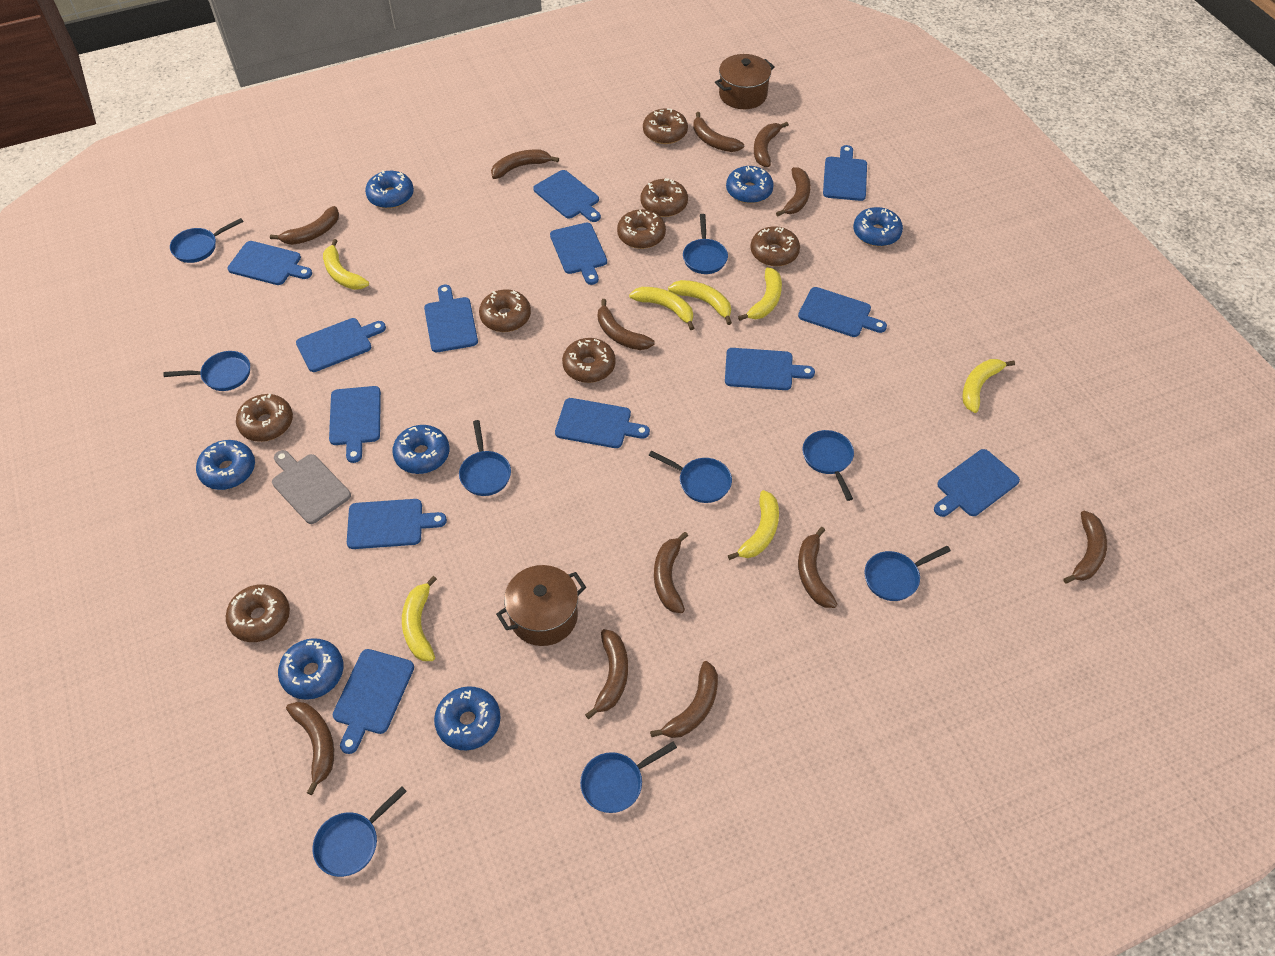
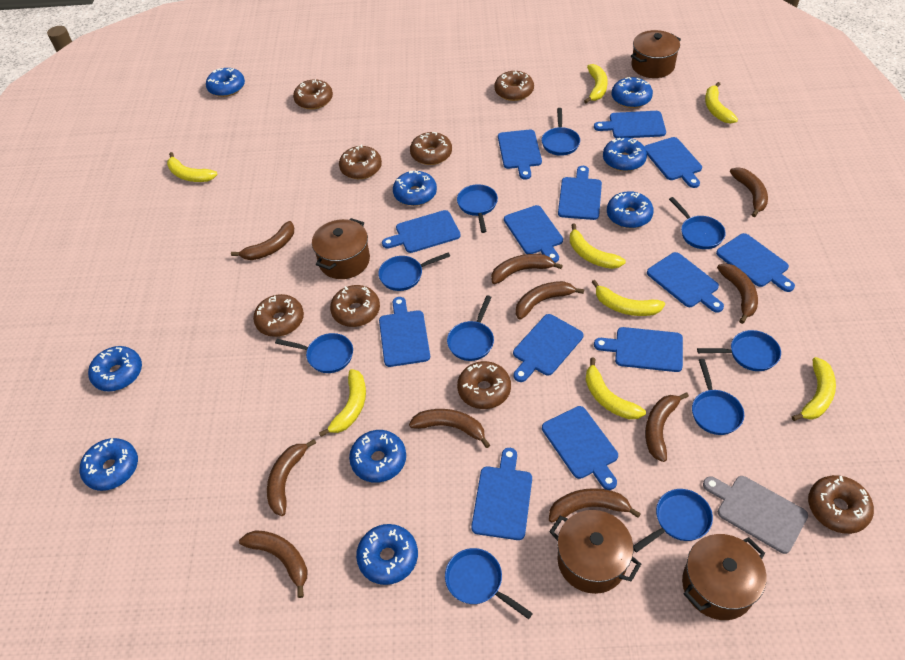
blue donut: [196,440,255,490] [278,638,343,700] [365,170,414,208] [392,425,449,474] [434,686,501,750] [726,166,774,203] [853,207,903,246] = 7 -> [80,438,138,491] [88,346,142,391] [206,68,245,97] [349,430,406,483] [356,524,418,585] [393,170,437,206] [603,137,647,171] [607,191,654,228] [612,77,653,108] = 9
blue pan: [163,351,250,391] [170,218,244,263] [313,786,407,877] [459,420,511,496] [580,742,677,813] [649,451,732,503] [683,214,728,274] [802,430,854,501] [864,546,951,601] = 9 -> [275,333,353,373] [378,252,450,291] [445,548,533,619] [447,295,494,361] [457,184,498,233] [542,108,580,156] [633,489,713,553] [669,197,726,249] [692,359,744,435] [697,330,781,371] = 10
brown banana: [270,206,339,245] [286,702,334,795] [491,149,559,179] [585,629,628,719] [598,299,655,350] [650,661,718,738] [654,532,688,613] [693,112,744,152] [754,122,789,167] [776,167,811,216] [798,527,838,608] [1063,511,1107,583] = 12 -> [231,221,294,260] [239,530,308,598] [267,439,316,516] [409,409,490,448] [491,254,563,284] [516,281,584,320] [549,488,641,523] [645,392,689,462] [717,263,758,324] [730,167,768,217] = 10
brown pot: [496,565,586,646] [715,54,775,109] = 2 -> [312,218,370,279] [549,510,641,594] [631,30,681,78] [682,534,766,620] = 4
yellow banana: [323,239,369,290] [402,576,437,661] [629,287,694,330] [668,280,732,325] [728,490,779,560] [738,267,782,321] [962,359,1015,413] = 7 -> [167,152,218,182] [319,369,366,437] [570,224,626,269] [584,64,608,103] [586,358,646,419] [592,280,665,316] [705,82,738,124] [792,357,836,421] = 8

